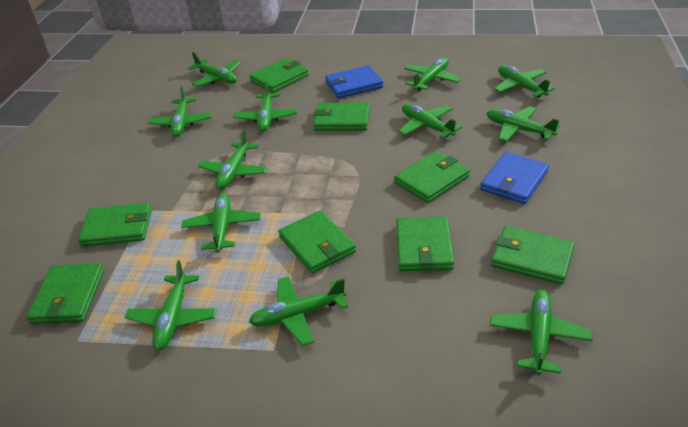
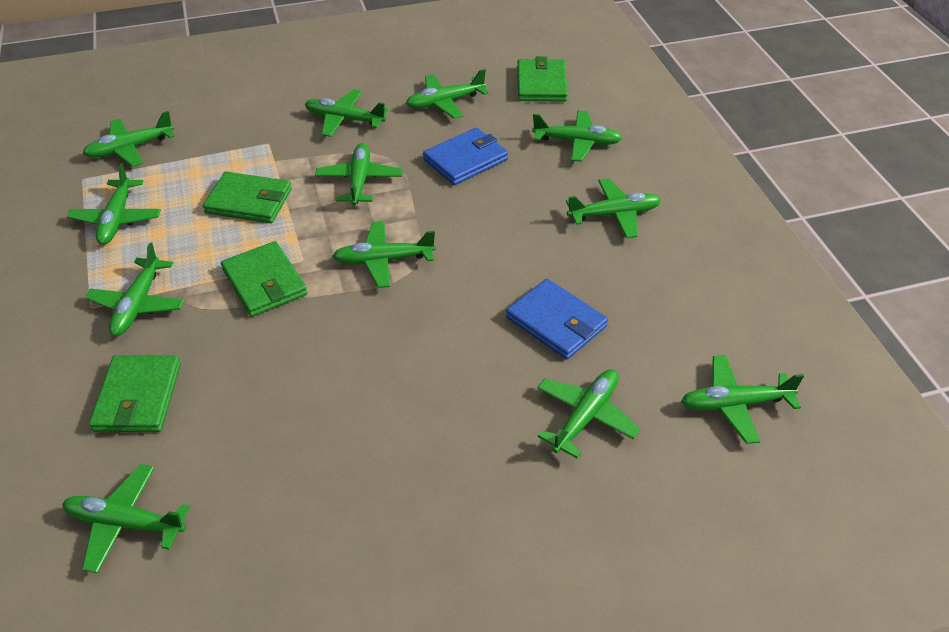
green wallet: [26,263,104,324] [78,203,152,247] [250,58,309,93] [278,210,356,274] [313,102,370,131] [395,151,470,203] [396,216,454,271] [491,226,575,285] = 8 -> [89,355,181,432] [203,172,292,223] [221,241,307,317] [517,56,568,102] = 4

